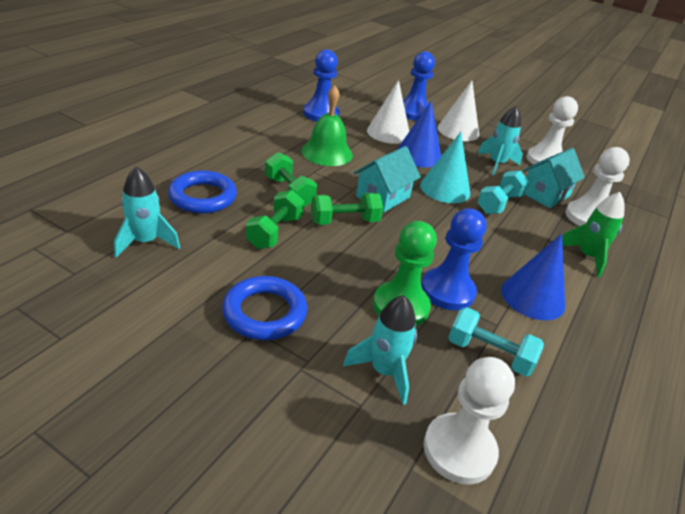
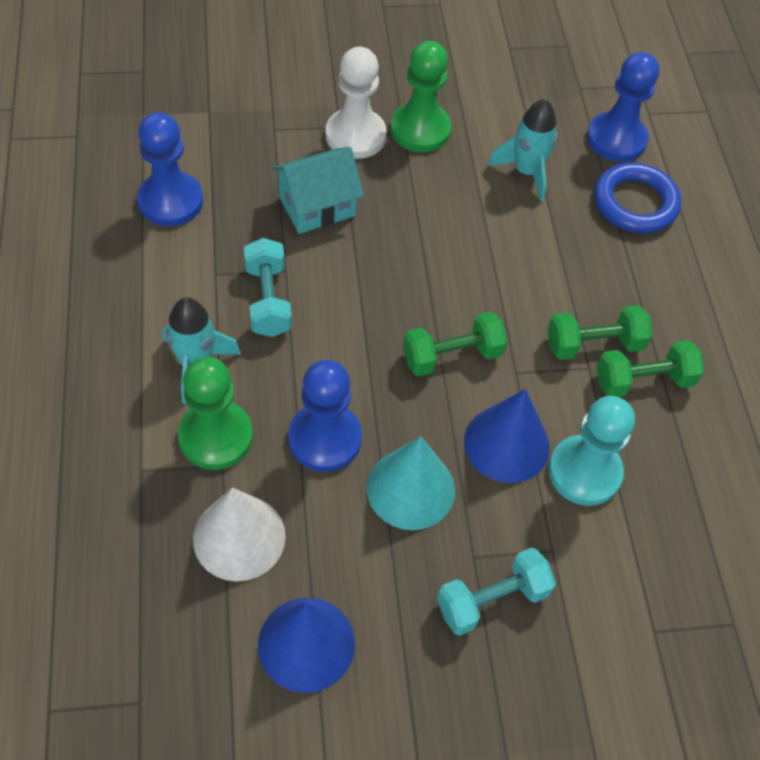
blue ring: [168,170,237,213] [222,276,307,340] = 2 -> [594,162,681,233] = 1
green bell: [301,85,353,166] = 1 -> none = 0
green pawn: [373,221,437,326] = 1 -> [178,357,253,470] [390,41,451,152] = 2
green rocket: [562,192,625,277] = 1 -> none = 0
turquoise house: [354,146,421,212] [523,148,585,208] = 2 -> [272,147,364,234] = 1
turquoise pawn: none = 0 -> [548,396,635,506] = 1
turquoise rocket: [114,166,180,258] [343,295,417,405] [477,106,523,175] = 3 -> [163,297,241,404] [487,99,558,202] = 2
white cone: [367,80,409,144] [437,80,479,141] = 2 -> [193,488,286,581] = 1
white pawn: [424,357,515,484] [526,96,578,165] [565,147,630,226] = 3 -> [325,47,387,159] = 1

